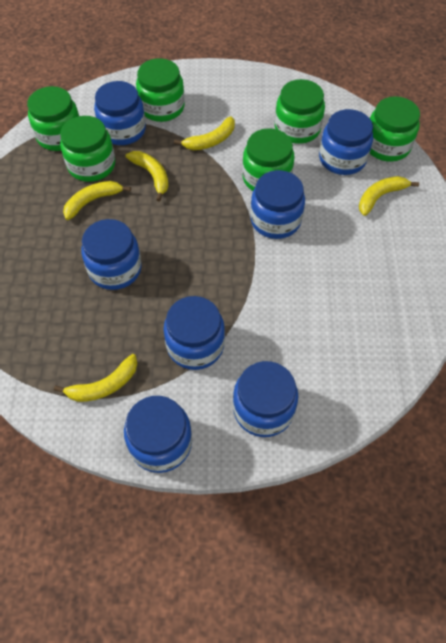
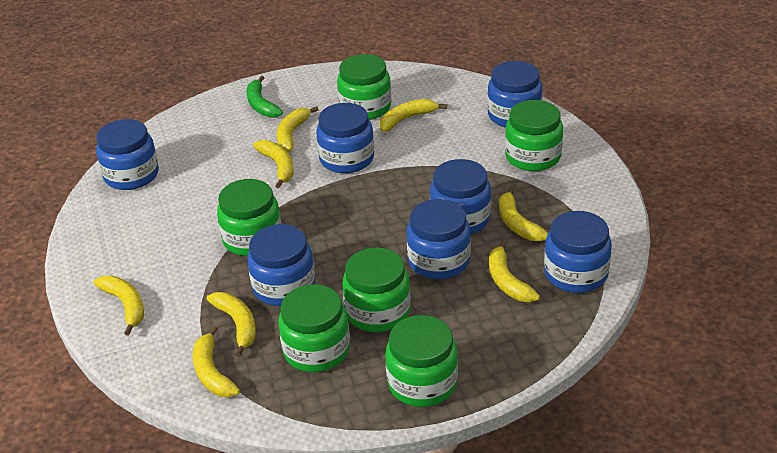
green banana: none = 0 -> [247,76,283,118] = 1
yellow banana: [54,354,137,402] [63,181,131,220] [126,151,169,202] [174,116,235,150] [359,176,419,216] = 5 -> [94,275,144,335] [193,326,240,397] [206,292,256,357] [253,140,294,188] [276,106,319,152] [380,99,447,132] [489,240,540,302] [499,186,548,241] = 8

